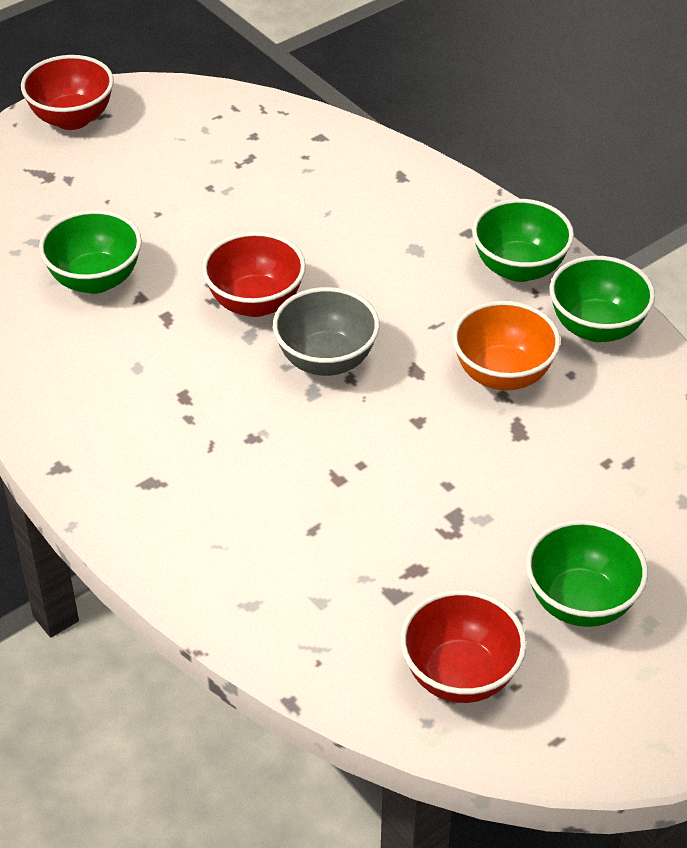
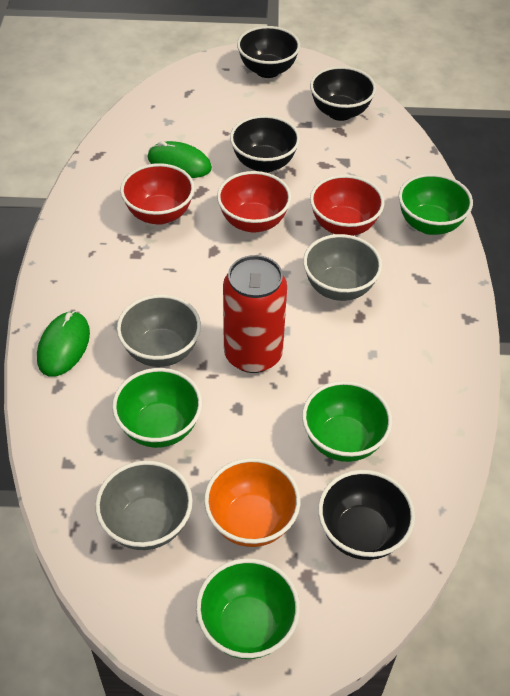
black bowl: none = 0 -> [230,115,300,173] [237,26,300,78] [310,66,376,121] [318,470,415,560] = 4
green mouse: none = 0 -> [37,311,90,377] [148,141,212,178] = 2
grey bowl: [273,287,380,376] = 1 -> [95,461,193,550] [117,294,201,367] [303,234,382,301] = 3
red can: none = 0 -> [223,255,287,373] = 1

